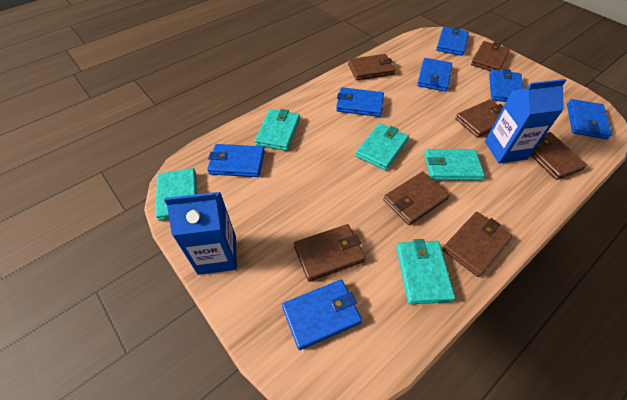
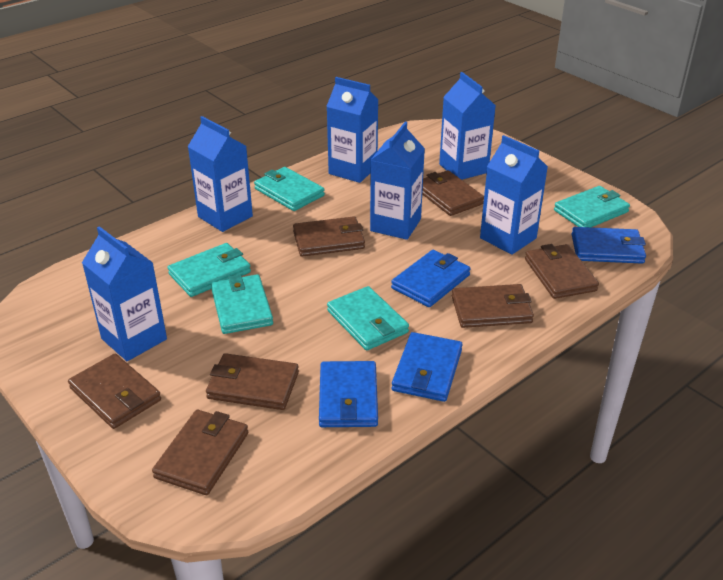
blue carton: [164,192,237,275] [485,79,566,163] = 2 -> [82,226,167,361] [188,116,253,232] [326,77,378,183] [370,122,425,240] [439,72,496,180] [480,135,548,255] = 6
blue wallet: [207,144,265,177] [282,280,362,350] [336,87,384,117] [417,58,452,92] [436,27,469,56] [489,69,524,102] [567,99,612,139] = 7 -> [319,361,378,427] [391,250,471,307] [392,332,463,402] [572,227,646,264] = 4

